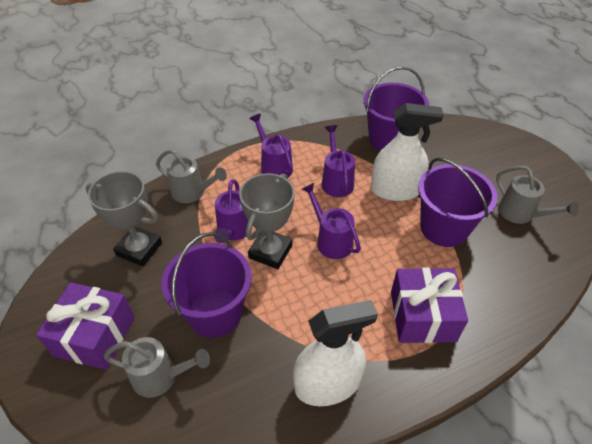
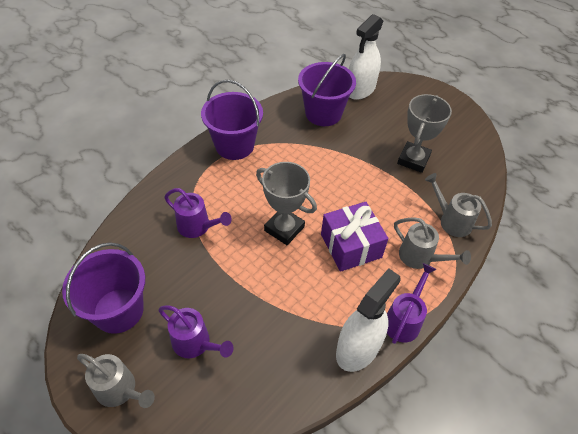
purple gift: [36,282,135,370] [391,267,468,343] = 2 -> [321,202,388,272] = 1
purple watering can: [214,179,248,243] [249,114,293,178] [302,183,361,259] [322,125,355,197] = 4 -> [158,305,234,358] [164,188,232,238] [387,263,436,344] = 3

